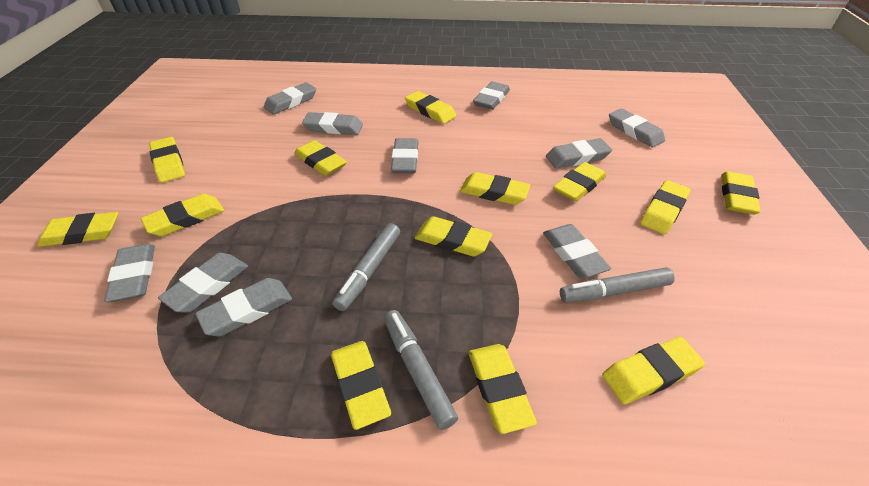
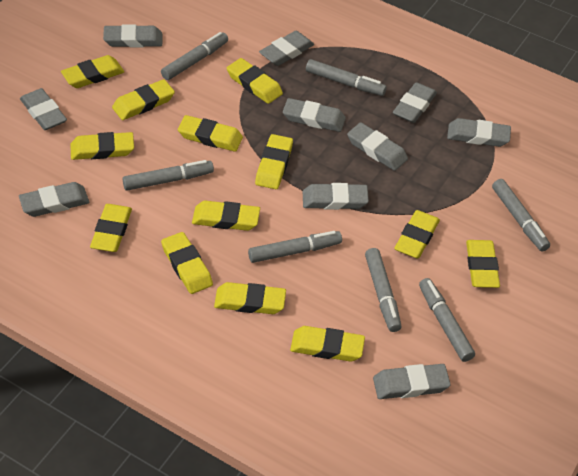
grey marker: [333,223,400,311] [384,310,458,430] [560,267,675,303] = 3 -> [123,160,214,191] [161,32,228,80] [248,231,342,263] [306,59,387,96] [365,248,402,332] [419,278,475,362] [492,179,550,252] = 7

